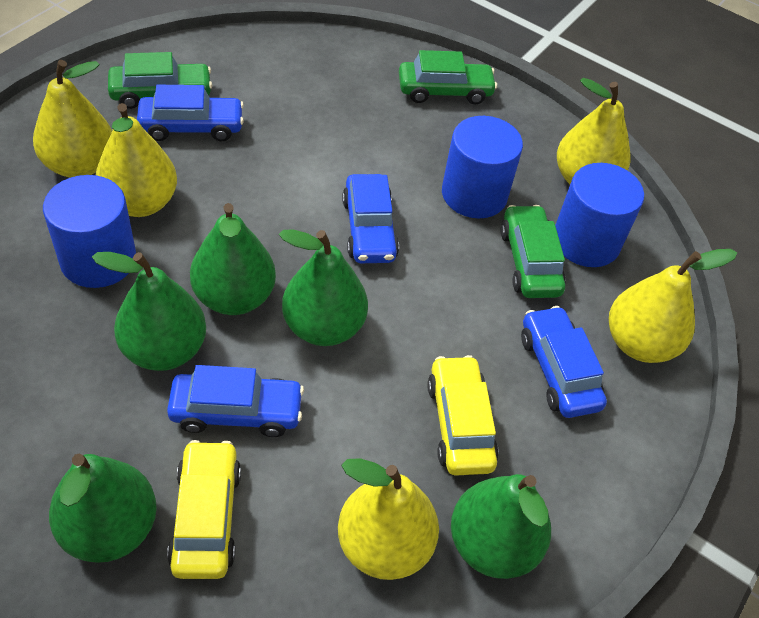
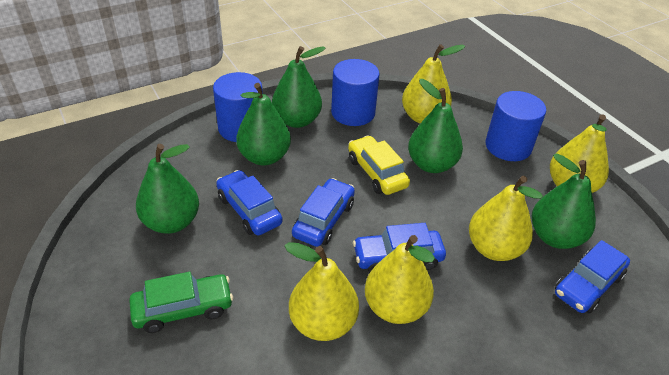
green car: [108,52,212,109] [399,50,497,104] [501,205,566,298] = 3 -> [129,272,233,333] = 1
yellow car: [167,440,241,579] [427,355,499,476] = 2 -> [348,135,410,195] = 1

